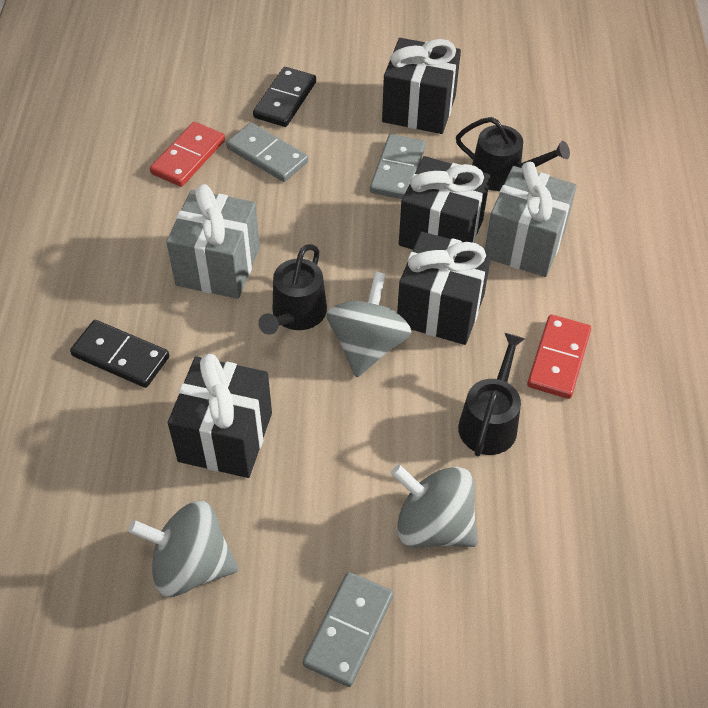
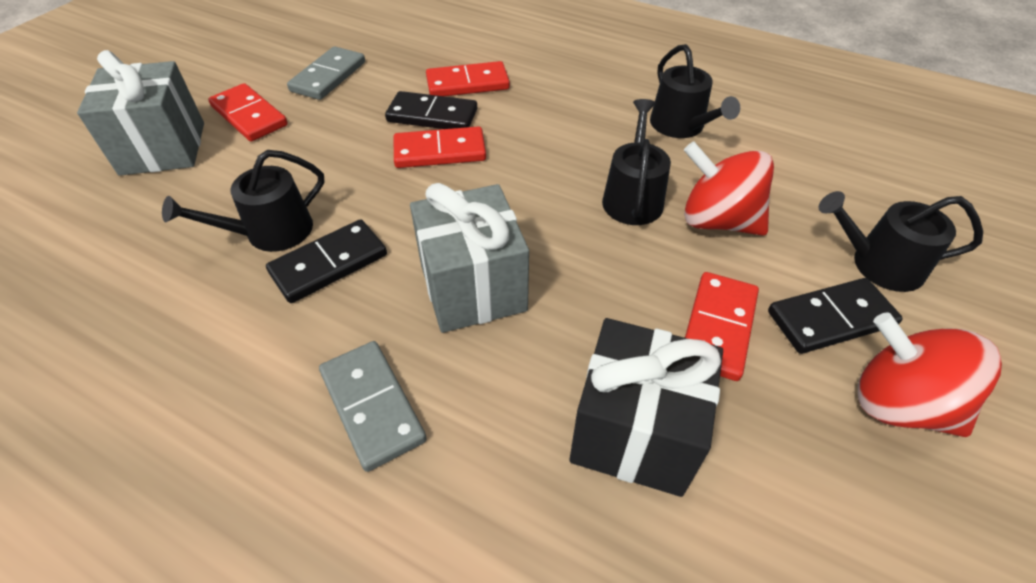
black domino: [70,320,169,388] [253,67,316,127] = 2 -> [266,219,387,303] [385,91,477,129] [768,278,903,354] = 3
black gift: [168,354,272,478] [382,38,461,134] [397,232,492,345] [399,156,490,250] = 4 -> [569,318,723,497] = 1
black watering can: [258,244,327,335] [456,117,570,191] [458,333,525,456] = 3 -> [162,150,325,252] [602,99,671,225] [650,44,740,138] [819,191,983,292] = 4
grey domino: [226,123,308,182] [303,572,393,687] [370,134,426,199] = 3 -> [287,46,365,100] [319,341,427,472] = 2
grey spinning top: [128,501,238,597] [326,272,411,377] [391,464,478,548] = 3 -> none = 0
red domino: [150,122,225,187] [527,315,591,399] = 2 -> [208,83,288,141] [394,126,486,168] [426,61,510,96] [685,272,759,381] = 4
red spinning top: none = 0 -> [684,141,774,236] [858,312,1002,437] = 2

